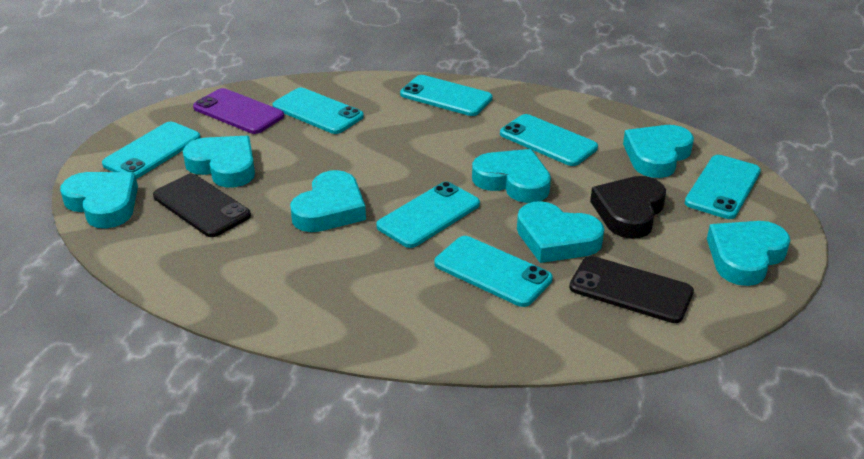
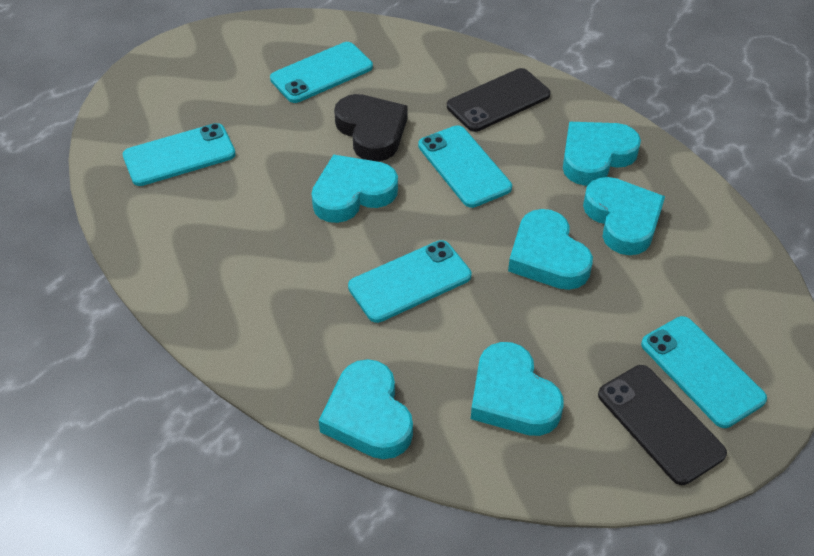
purple phone: [193,88,284,134] = 1 -> none = 0
turquoise heart: [60,172,138,228] [183,136,255,187] [290,170,366,232] [472,149,551,203] [517,201,604,263] [623,125,694,178] [707,221,791,286] = 7 -> [311,155,398,223] [319,359,413,459] [471,342,564,436] [508,209,593,290] [563,122,641,186] [583,177,665,255] = 6
turquoise phone: [102,122,201,179] [273,88,364,134] [376,182,480,248] [400,75,493,116] [434,236,553,307] [500,114,598,166] [685,155,761,219] = 7 -> [123,123,236,186] [270,42,373,103] [348,240,471,323] [418,125,512,208] [641,316,767,428] = 5

